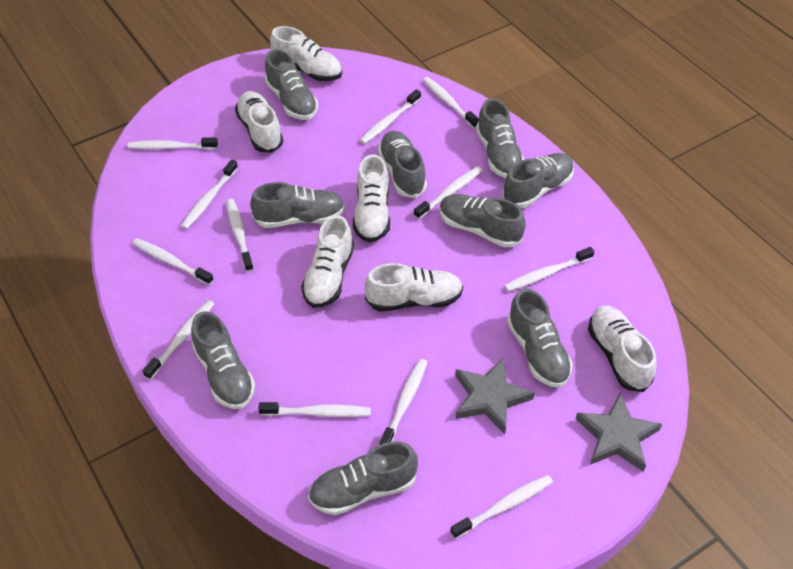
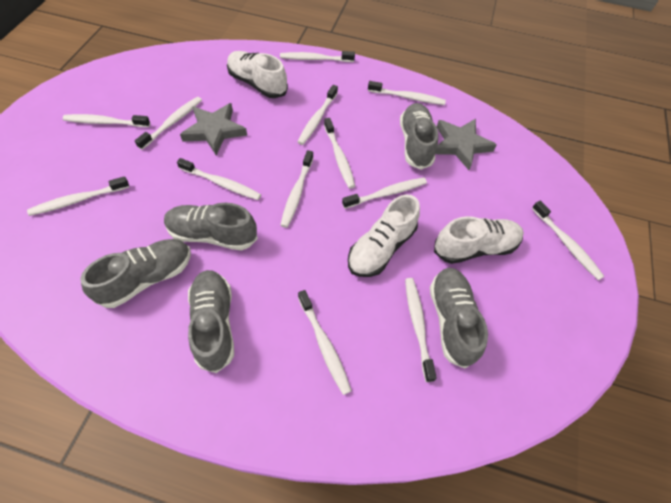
grey shoe: [191,311,255,409] [250,182,345,228] [265,49,318,120] [308,441,418,515] [378,131,427,198] [439,194,526,247] [476,99,524,178] [502,153,574,208] [507,289,573,388] = 9 -> [80,239,191,308] [164,203,258,251] [188,270,234,373] [400,103,438,170] [430,268,488,369] = 5
white shoe: [235,91,283,153] [270,26,342,81] [301,215,354,308] [353,154,390,243] [365,263,463,311] [588,305,657,392] = 6 -> [227,51,288,98] [348,195,420,277] [434,216,524,264] = 3
white toothbrush: [127,138,218,150] [133,238,214,285] [143,300,214,380] [181,160,238,229] [226,199,254,272] [258,402,371,417] [359,89,421,144] [380,359,427,445] [414,166,483,219] [423,77,479,129] [450,475,553,539] [504,247,594,292] = 12 -> [27,176,129,216] [63,114,150,127] [135,97,202,150] [177,158,261,200] [280,51,355,62] [280,150,314,228] [298,85,338,145] [298,290,352,395] [324,118,355,189] [342,178,427,209] [368,81,446,105] [405,278,437,382] [532,200,604,280] = 13

